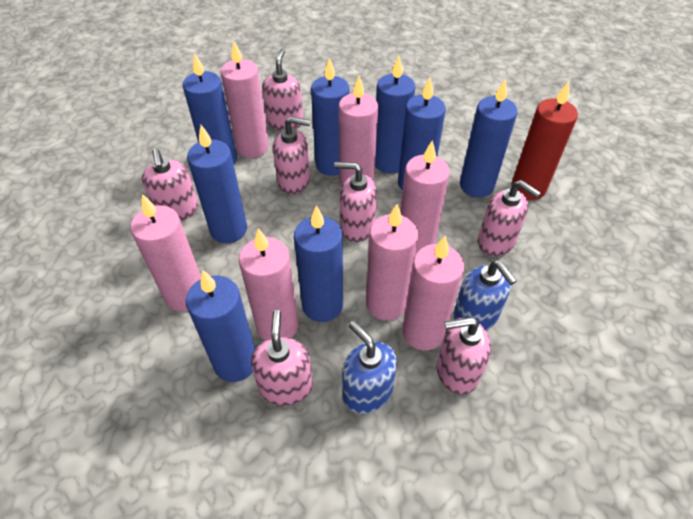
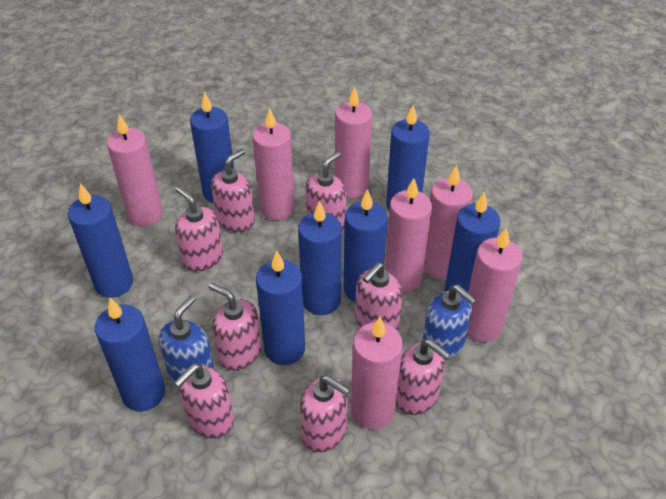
pink soap dispenser: [142,149,198,221] [251,310,313,406] [262,49,303,131] [273,116,311,194] [334,162,377,242] [436,317,491,395] [478,180,541,256] = 7 -> [174,363,234,439] [175,186,223,272] [209,283,262,371] [211,149,255,233] [299,375,350,452] [305,151,346,231] [355,262,403,330] [396,339,451,415] = 8
red candle: [511,81,578,200] = 1 -> none = 0

